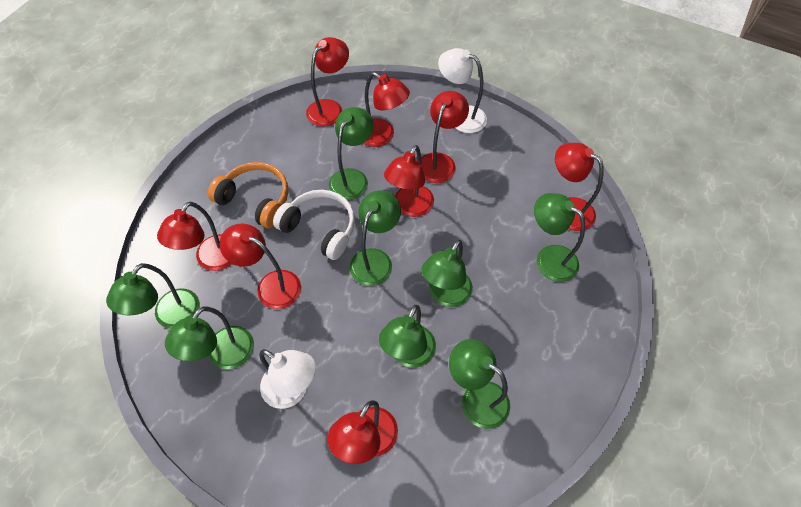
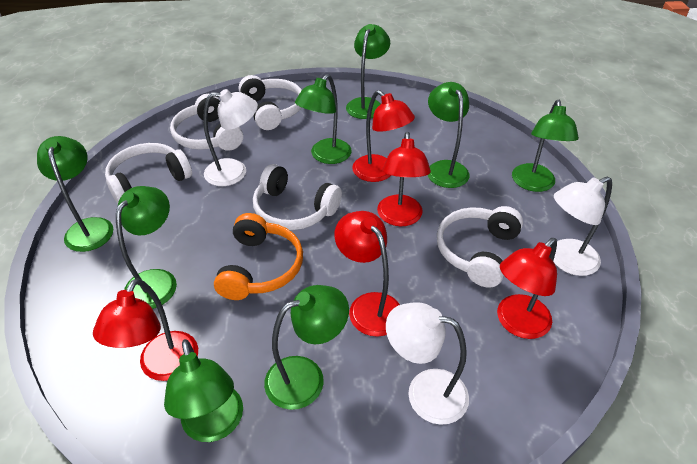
red lamp: [157,202,232,271] [220,223,301,309] [306,37,349,127] [327,400,398,464] [363,72,410,147] [384,145,434,217] [421,91,469,183] [555,143,604,231] = 8 -> [93,279,198,381] [334,211,400,337] [352,90,415,182] [377,132,431,226] [497,238,557,339] = 5
white headphones: [273,190,355,260] = 1 -> [105,143,192,204] [170,94,243,151] [239,75,302,130] [253,164,342,230] [437,206,523,288] = 5
white lamp: [259,349,316,409] [438,48,487,133] = 2 -> [203,89,258,186] [386,302,469,425] [553,176,612,276] = 3

